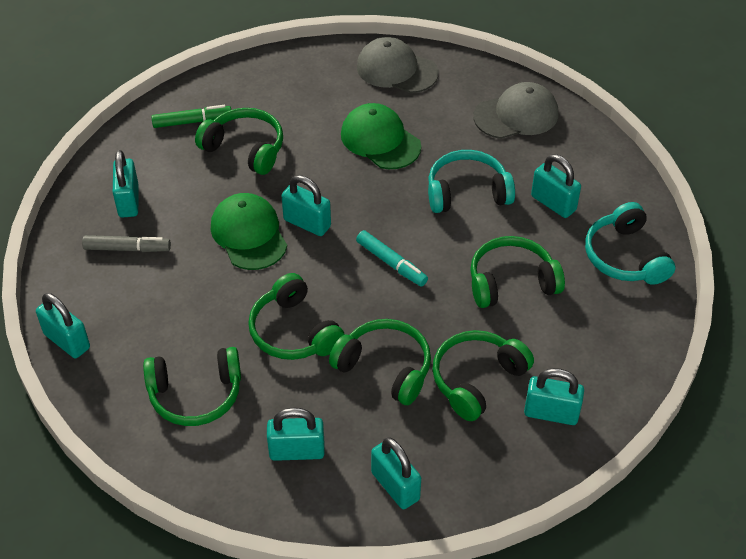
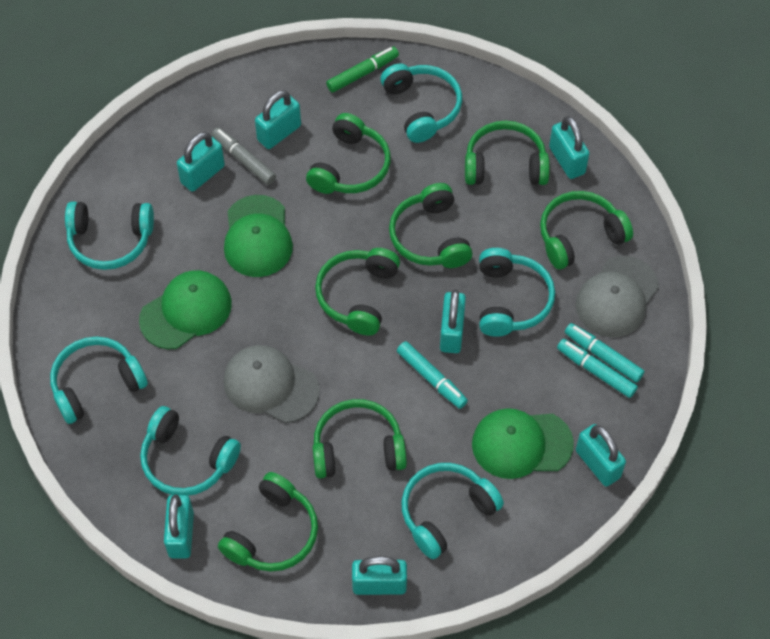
green cap: [211,193,287,270] [341,103,421,169] = 2 -> [139,270,232,349] [224,195,293,277] [472,408,574,479] = 3
green headphones: [143,347,241,426] [195,108,283,175] [248,273,345,360] [329,319,431,405] [432,330,534,421] [470,236,565,308] = 6 -> [218,472,318,572] [306,113,391,194] [312,399,407,478] [315,248,400,336] [389,183,472,268] [465,121,550,185] [540,191,633,270] = 7
turquoise headphones: [428,150,515,213] [585,202,675,285] = 2 -> [50,337,148,424] [65,201,154,270] [140,406,241,496] [381,64,462,143] [401,463,504,559] [479,248,555,337] = 6
turquoise marker: [356,230,428,287] = 1 -> [397,341,468,409] [557,339,638,398] [565,323,644,383] = 3

